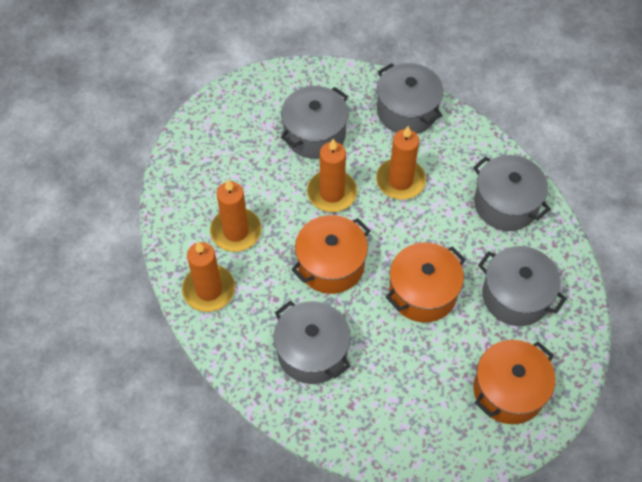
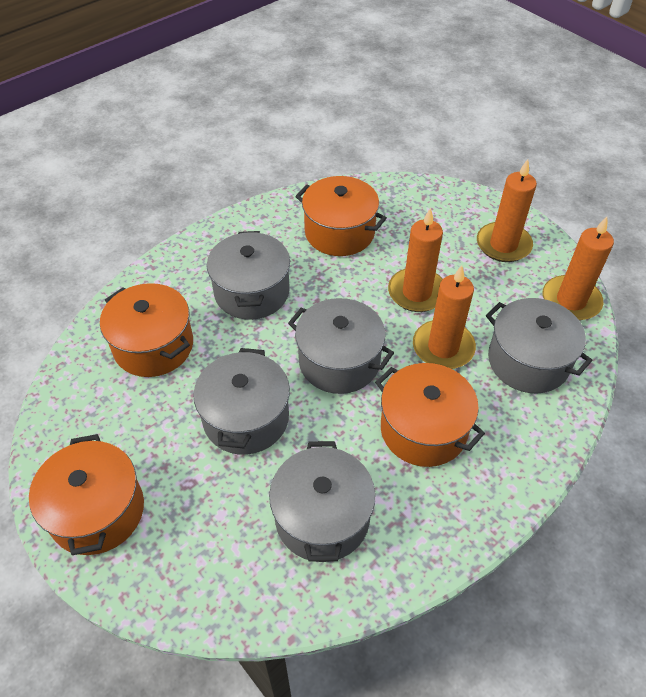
orange pot: [291,215,371,294] [386,243,466,322] [473,340,555,424] = 3 -> [29,434,144,555] [100,283,193,377] [295,176,387,256] [375,363,485,467] = 4

